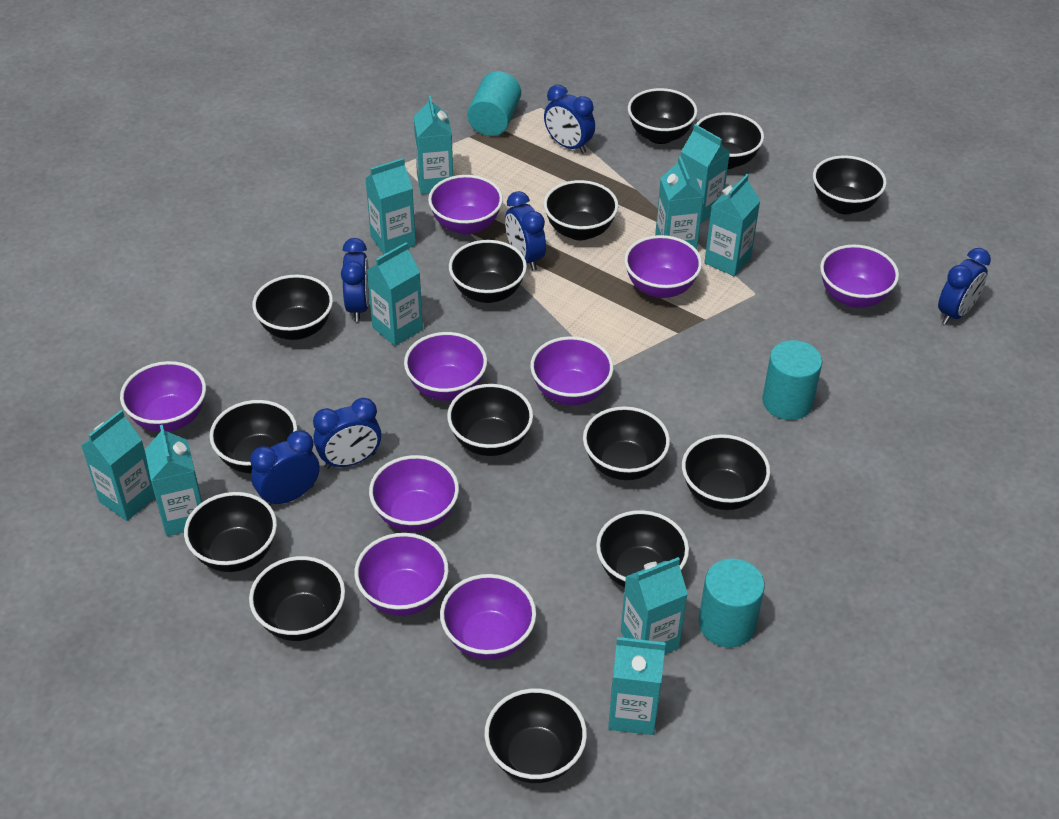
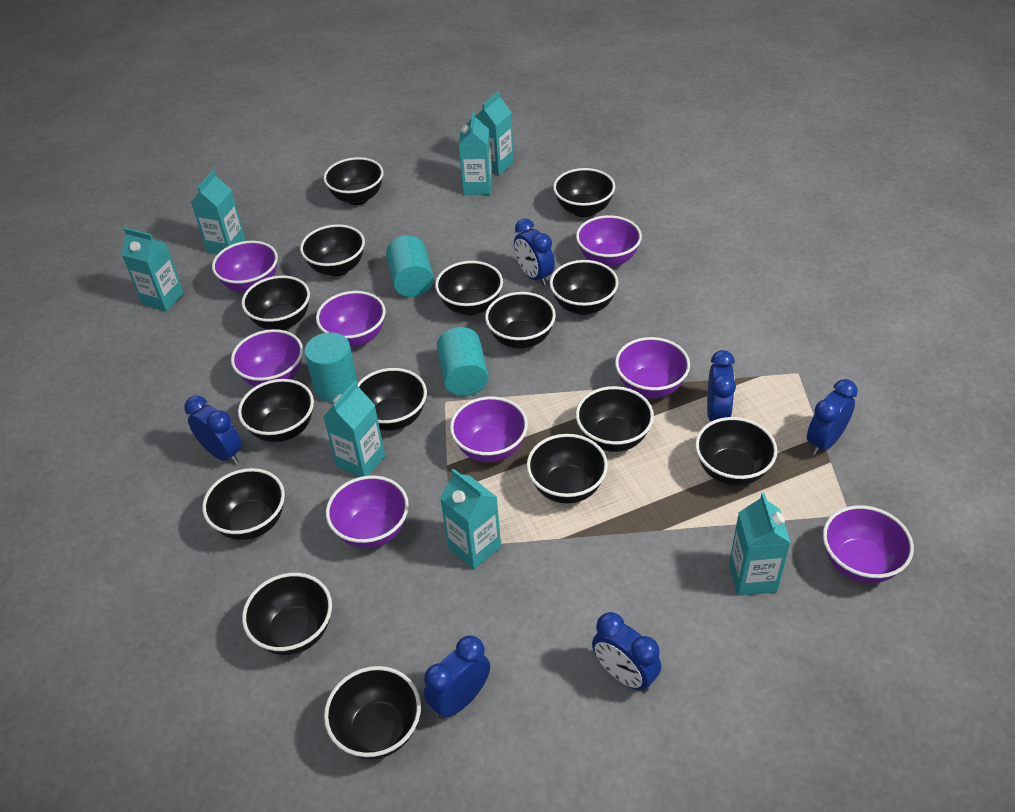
black bowl: [184,492,277,572] [209,400,297,473] [249,556,345,641] [252,275,333,340] [447,384,533,456] [449,240,527,303] [484,688,587,783] [544,180,618,241] [583,406,670,480] [596,510,689,588] [628,88,697,144] [682,434,770,510] [696,112,764,169] [813,155,887,214] = 14 -> [202,468,285,540] [238,379,314,442] [242,276,310,330] [242,573,332,655] [300,224,365,276] [323,157,384,205] [324,666,421,759] [358,368,427,431] [435,261,503,316] [485,292,556,349] [527,434,608,504] [550,260,618,315] [553,168,615,217] [576,386,654,452] [695,417,777,486] = 15
purple bowl: [120,361,206,432] [354,533,449,616] [369,455,459,533] [404,332,487,401] [428,175,503,235] [440,574,536,660] [530,336,614,406] [624,235,702,298] [820,245,899,308] = 9 -> [212,241,278,293] [231,329,303,387] [316,291,386,347] [326,476,409,548] [450,396,528,462] [576,215,642,268] [615,337,690,398] [823,505,914,583] = 8
turquoise carton: [81,410,155,521] [145,425,202,536] [365,158,416,254] [367,242,423,346] [414,96,453,194] [608,637,666,735] [621,557,688,655] [655,156,704,250] [681,124,730,224] [704,174,761,276] = 10 -> [122,228,184,312] [191,170,246,254] [323,381,385,477] [440,468,501,569] [459,112,492,195] [475,91,514,175] [729,493,791,596] = 7

